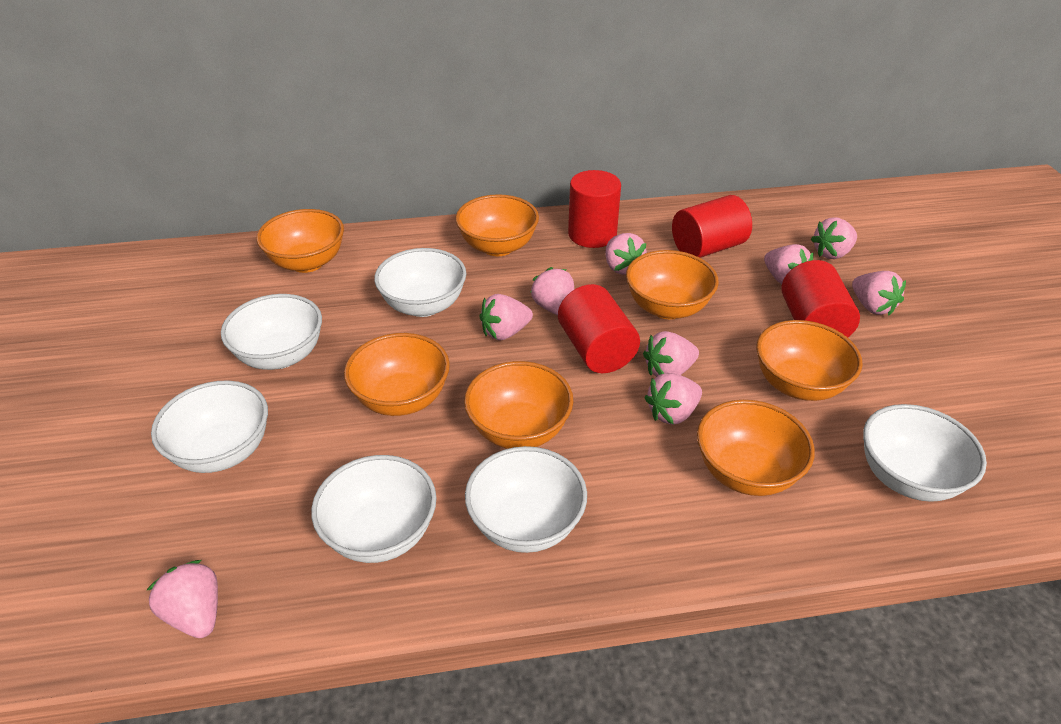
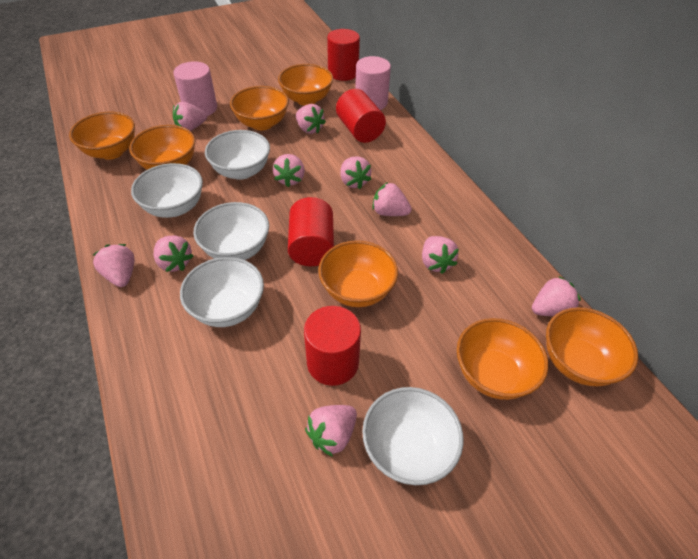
pink cylinder: none = 0 -> [173,61,217,116] [355,56,391,110] = 2
pink strawberry: [146,560,218,638] [479,294,533,341] [530,267,574,315] [605,233,647,275] [643,331,699,377] [644,373,702,425] [764,244,813,284] [811,218,857,259] [852,271,906,315] = 9 -> [93,244,134,287] [154,235,193,272] [173,102,207,131] [273,154,305,187] [296,104,326,134] [305,405,357,457] [340,156,371,189] [372,182,412,216] [422,236,459,274] [532,276,581,316] = 10
white bowl: [151,380,268,473] [221,294,322,370] [311,455,437,563] [374,248,466,317] [465,446,587,553] [863,404,987,502] = 6 -> [131,163,203,218] [180,257,264,327] [193,202,269,260] [205,130,270,180] [362,387,463,485] = 5

